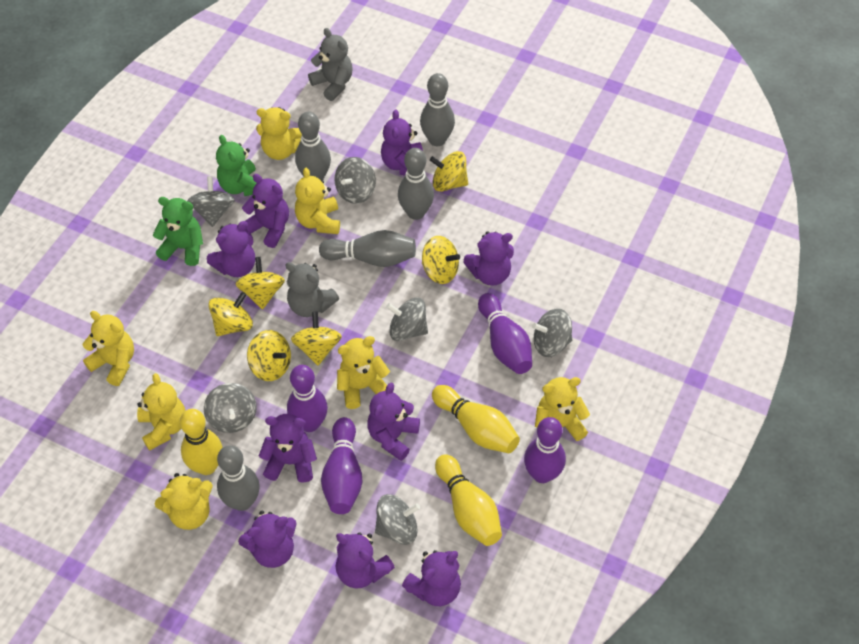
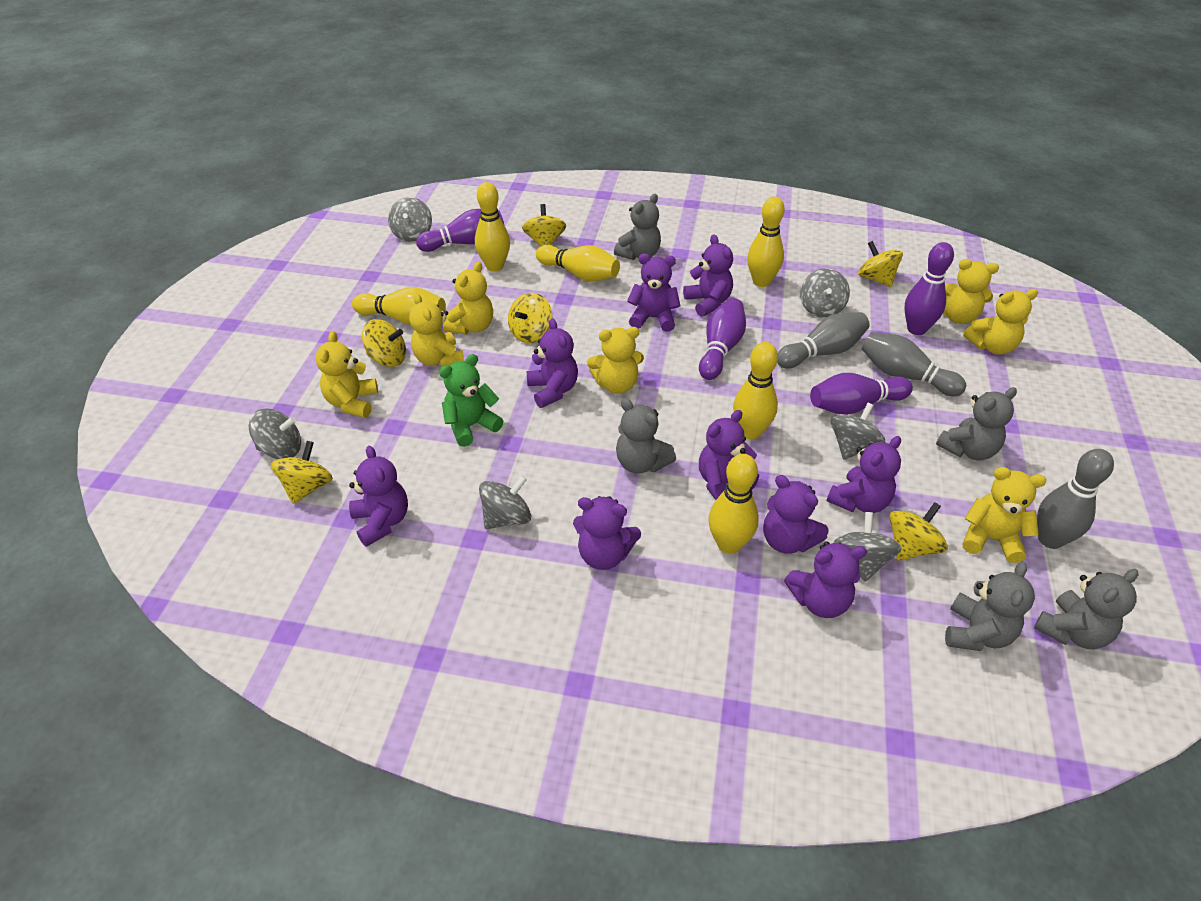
green teddy bear: [153,197,203,266] [216,135,257,196] = 2 -> [439,354,503,447] = 1
grey bowling pin: [217,445,260,511] [295,112,331,180] [319,230,416,267] [398,148,434,220] [420,73,455,146] = 5 -> [777,312,870,369] [862,332,966,396] [1037,449,1114,549] = 3
grey teddy bear: [285,262,339,317] [308,28,353,101] = 2 -> [614,194,661,260] [616,398,676,474] [936,387,1017,460] [945,562,1035,651] [1034,569,1139,649] = 5
yellow bowling pin: [180,409,223,475] [432,385,520,453] [435,454,502,546] = 3 -> [352,287,446,325] [475,182,510,272] [536,245,620,282] [708,454,759,554] [733,342,778,440] [747,197,785,287] = 6

